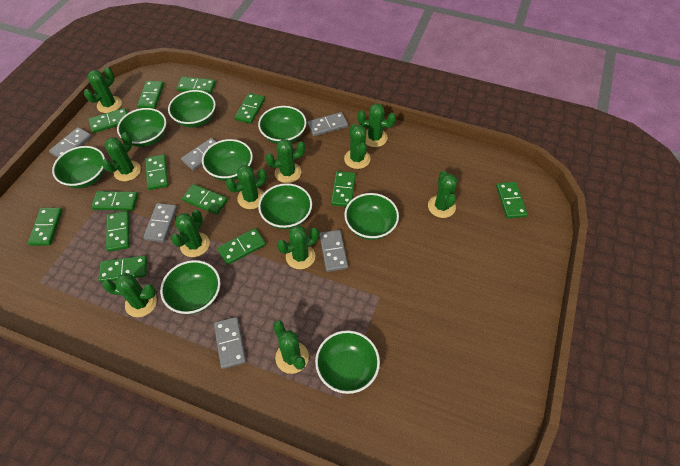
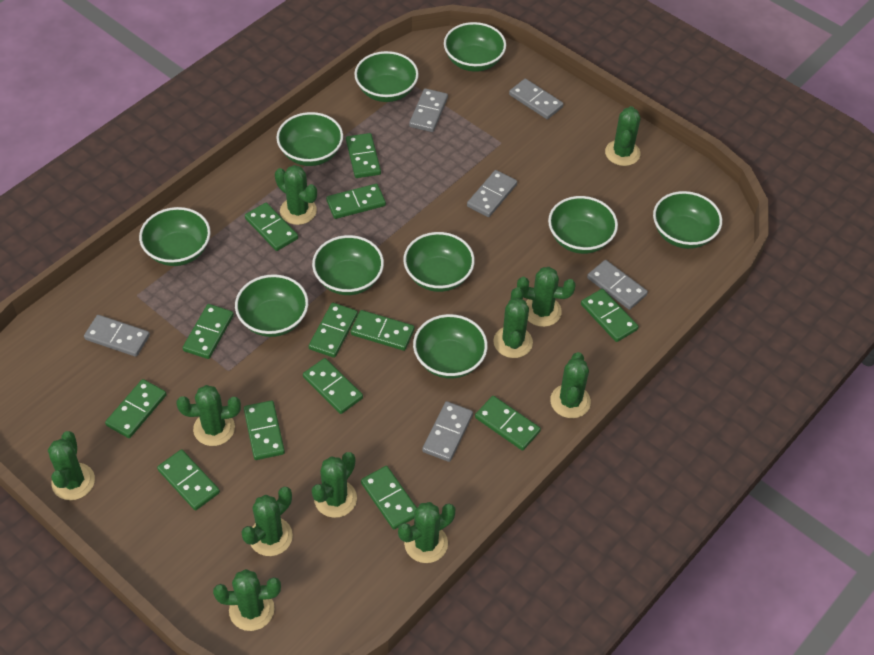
green bowl: [52,146,105,188] [117,108,166,147] [160,260,220,314] [168,90,216,128] [202,139,253,181] [258,106,306,144] [258,183,312,229] [315,330,380,394] [344,193,399,240] = 9 -> [139,207,211,266] [235,274,308,337] [276,112,343,166] [312,235,384,295] [354,51,419,102] [403,232,475,292] [413,314,488,379] [444,22,506,72] [548,196,618,254] [653,191,722,249] = 10

